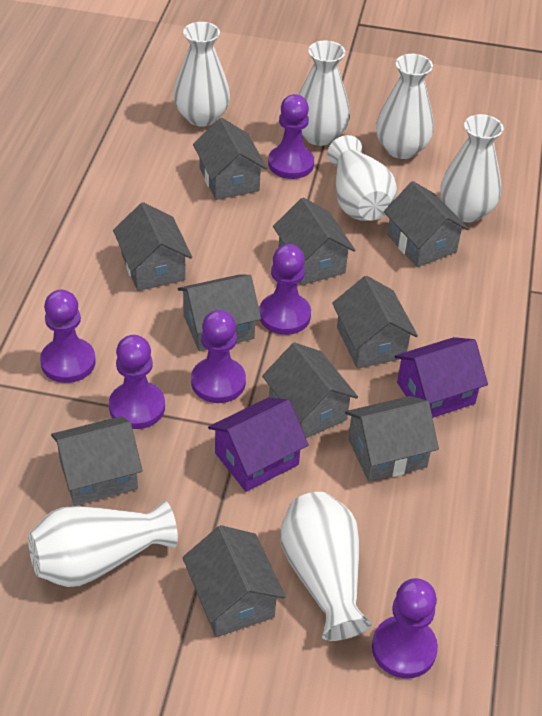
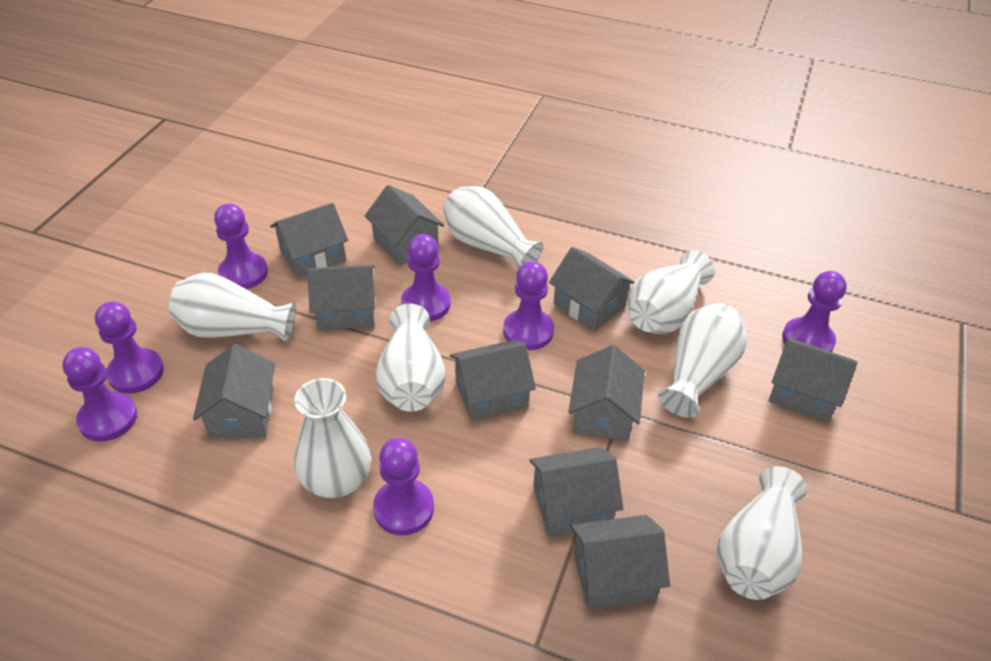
purple house: [208,398,308,492] [395,337,488,418] = 2 -> none = 0
purple pawn: [40,290,96,383] [109,335,165,429] [191,310,246,403] [259,244,311,335] [268,94,314,179] [372,578,438,679] = 6 -> [62,347,137,442] [95,301,164,394] [214,204,268,289] [373,438,434,535] [401,234,451,322] [503,261,554,350] [782,271,847,352] = 7

